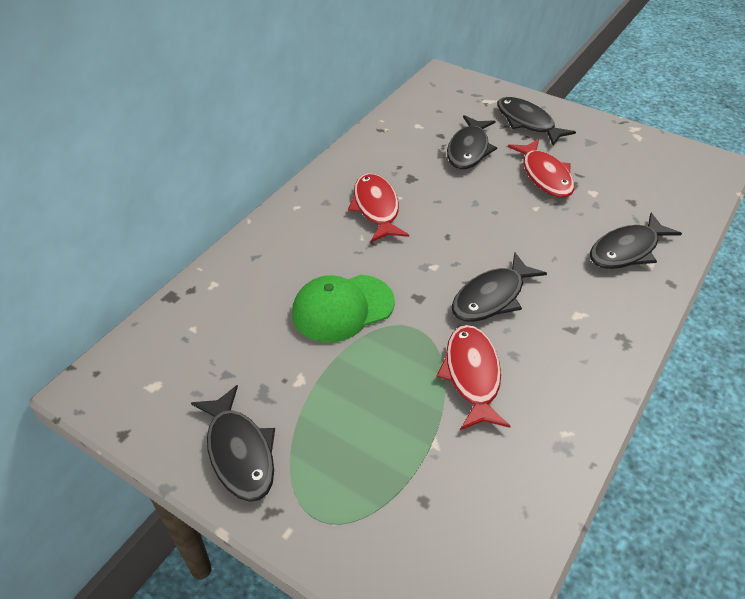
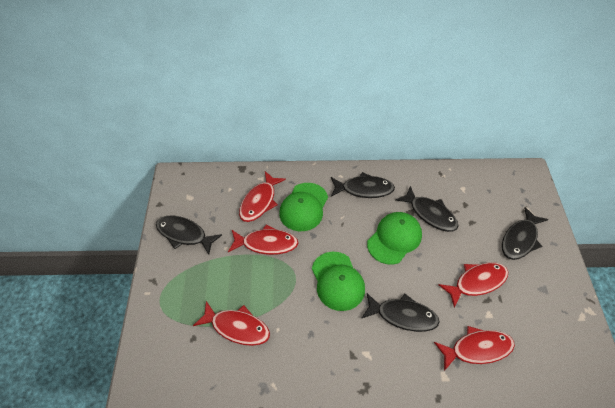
green cap: [292,275,395,343] = 1 -> [279,183,328,231] [312,252,365,311] [367,212,422,264] = 3
red fish: [348,173,409,242] [436,325,510,430] [508,139,574,198] = 3 -> [193,301,270,346] [228,224,298,255] [239,171,286,222] [434,326,515,371] [439,262,508,308] = 5

